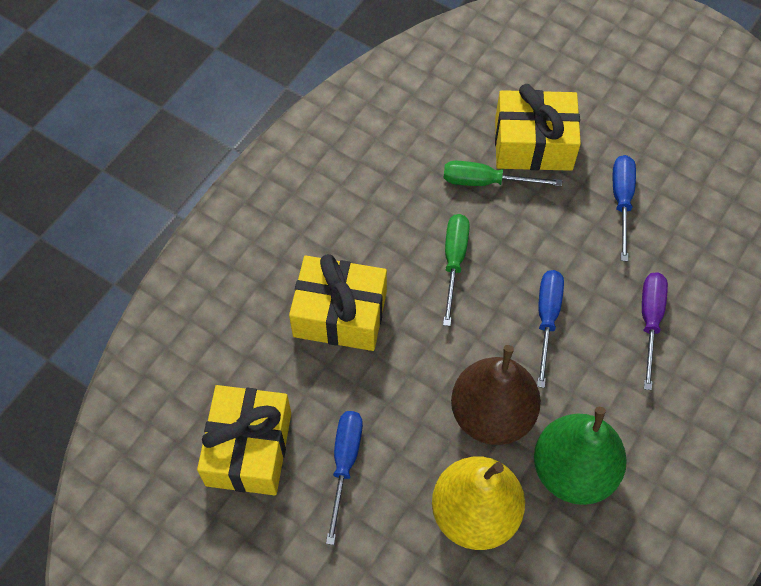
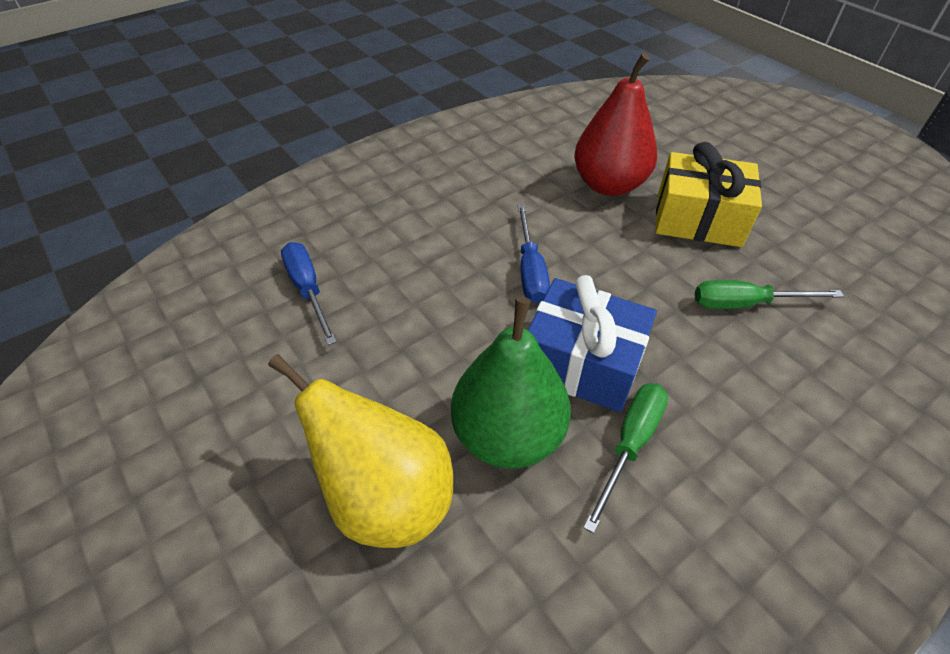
blue gift: none = 0 -> [528,275,657,412] = 1
blue screwdriver: [326,411,363,545] [537,270,564,388] [613,155,636,262] = 3 -> [281,242,337,345] [517,205,550,303] = 2
brown pear: [451,345,541,445] = 1 -> none = 0
purple screwdriver: [642,272,668,390] = 1 -> none = 0
red pear: none = 0 -> [574,53,657,196] = 1
yellow gift: [197,385,291,495] [289,254,387,351] [495,84,581,171] = 3 -> [655,142,762,247] = 1

